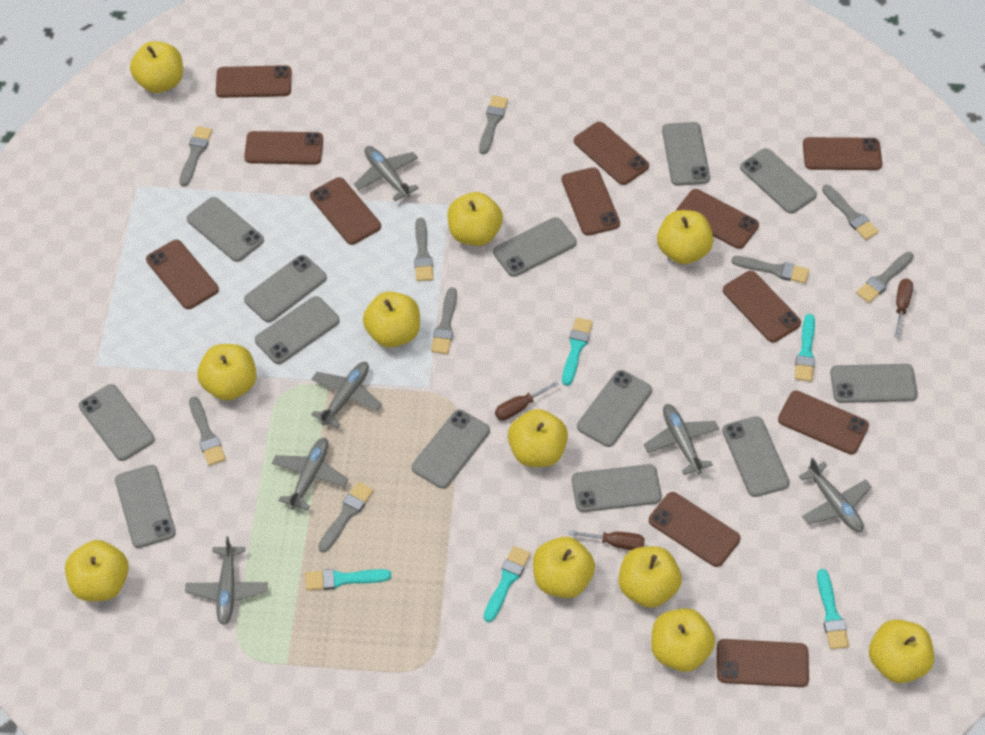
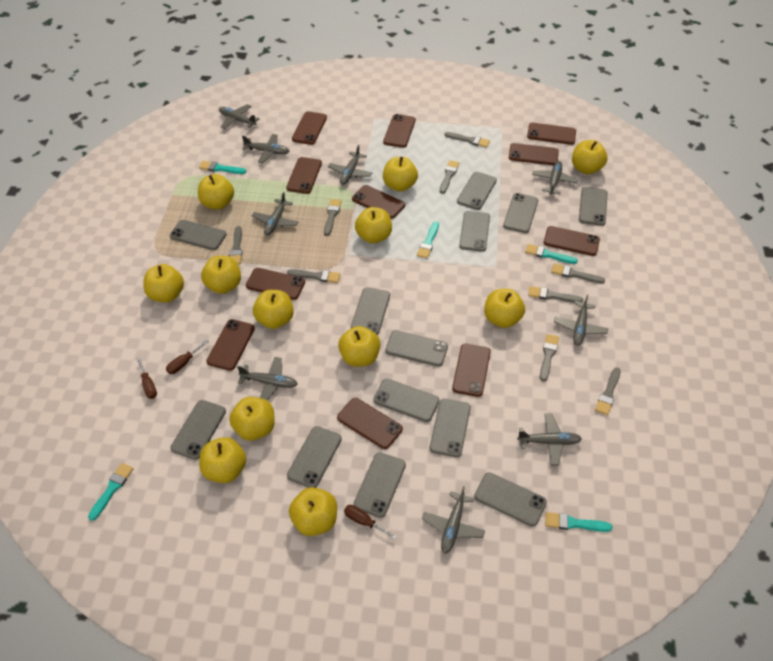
brown phone: [146,240,219,309] [216,65,292,98] [244,131,323,165] [310,177,381,245] [562,167,620,236] [574,122,649,185] [649,492,740,567] [676,189,759,249] [717,639,809,687] [723,271,801,342] [778,391,869,454] [803,137,882,170] = 12 -> [206,319,255,371] [246,268,305,300] [286,157,322,194] [292,111,327,145] [337,398,403,449] [352,185,405,219] [383,114,416,148] [452,344,491,397] [509,143,559,165] [527,123,576,145] [544,226,600,256] = 11
grey plane: [185,536,268,625] [272,438,348,511] [311,362,382,428] [354,146,419,201] [644,404,719,475] [799,458,872,532] = 6 -> [219,104,260,129] [237,357,298,401] [242,134,289,163] [252,192,299,236] [328,145,372,185] [422,486,485,554] [517,414,582,466] [532,161,579,195] [554,294,608,346] = 9
yellow apple: [65,540,129,601] [130,41,183,93] [197,344,257,401] [363,292,420,348] [447,192,503,246] [508,409,568,467] [533,537,595,598] [619,546,681,608] [651,608,715,672] [657,210,713,264] [869,619,934,683] = 11 -> [143,264,184,302] [198,174,234,209] [199,437,247,483] [201,256,241,294] [229,397,275,441] [253,290,294,329] [289,487,337,536] [338,326,381,367] [355,207,392,244] [383,157,418,192] [484,289,525,328] [572,140,607,174] = 12

